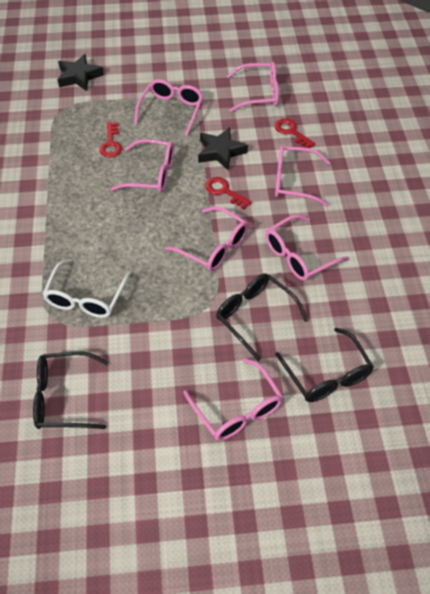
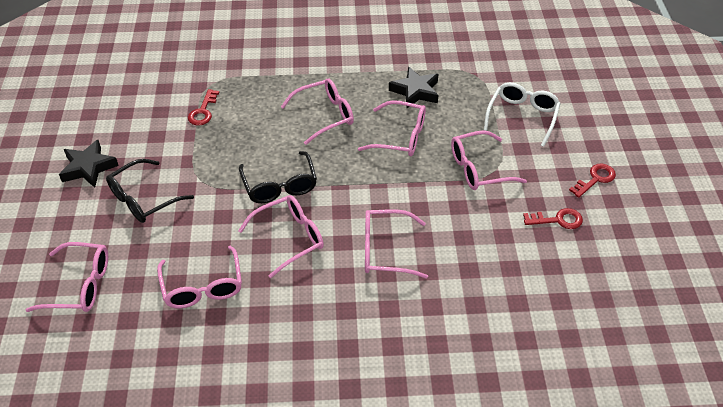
black glasses: [33,351,108,429] [216,273,308,361] [275,328,374,402] = 3 -> [106,159,194,223] [239,151,317,203] = 2

